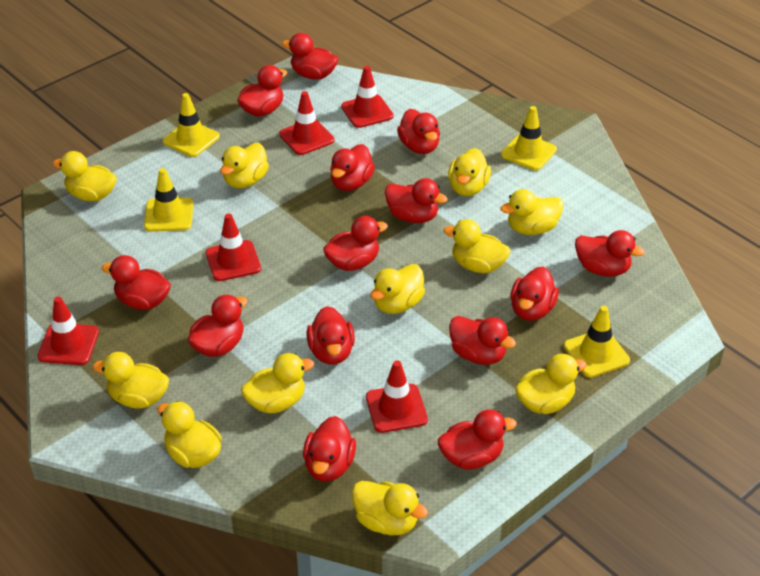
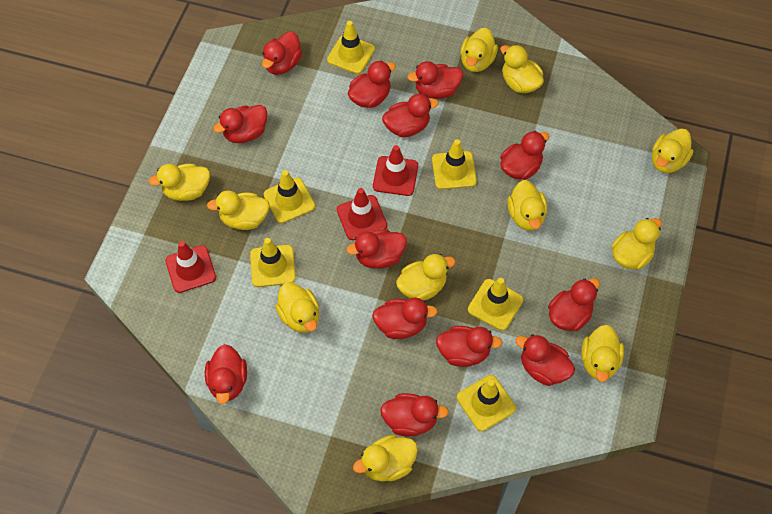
red duck: [102,255,171,310] [188,295,248,357] [237,65,287,116] [282,33,338,80] [303,416,356,481] [307,306,355,365] [323,216,388,271] [330,144,375,191] [385,178,448,223] [397,109,440,154] [438,409,517,470] [449,316,516,365] [510,267,559,321] [575,230,645,277] = 14 -> [205,344,247,404] [213,105,267,143] [262,31,303,75] [346,229,407,269] [348,60,396,108] [372,298,438,339] [380,393,449,437] [382,94,439,137] [407,61,463,99] [436,326,503,367] [500,131,549,180] [515,334,575,386] [548,278,600,331] = 13
red traffic cone: [37,296,99,365] [206,214,261,281] [279,91,334,155] [341,66,394,128] [366,360,428,433] = 5 -> [165,241,216,293] [337,188,387,240] [373,145,418,196] = 3
yellow traffic cone: [144,168,193,232] [163,93,220,157] [501,106,557,171] [564,305,630,378] = 4 -> [250,238,296,287] [264,170,315,223] [327,21,375,74] [432,139,477,190] [457,375,516,431] [468,278,523,331] = 6

